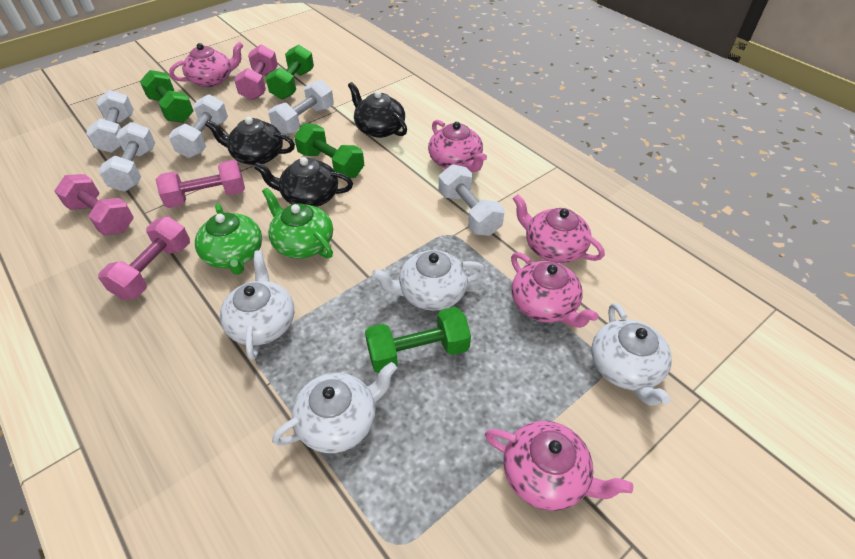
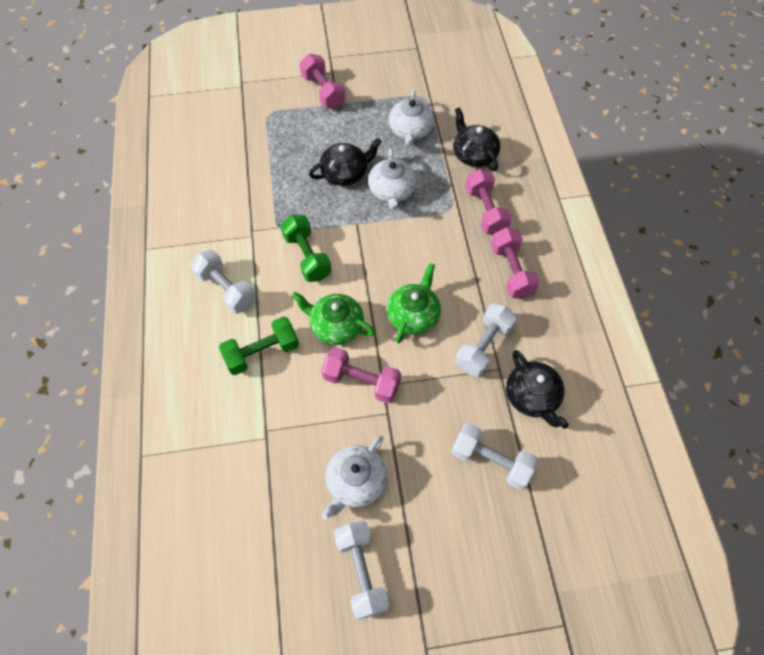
green dumbbell: [140,70,194,123] [266,45,314,100] [294,123,364,178] [365,307,471,373] = 4 -> [219,317,299,375] [280,215,332,282] = 2
pink teapot: [169,42,244,87] [428,120,487,172] [485,421,633,511] [511,252,598,328] [513,194,605,263] = 5 -> none = 0
white dumbbell: [86,90,134,153] [99,122,155,192] [169,94,228,158] [268,80,334,135] [439,164,505,236] = 5 -> [190,250,256,314] [334,521,389,620] [451,423,538,490] [455,303,517,377] = 4
white teapot: [220,250,294,360] [272,362,397,453] [372,250,485,311] [591,303,672,406] = 4 -> [322,436,387,520] [368,148,417,210] [389,90,434,146] = 3

